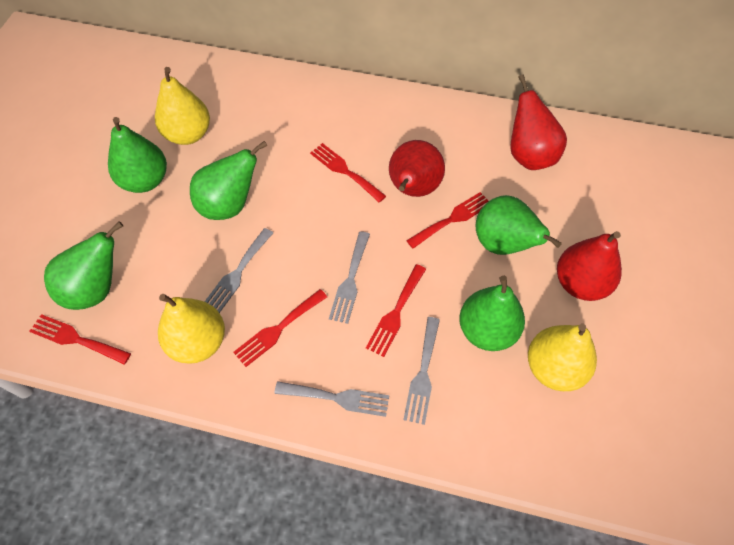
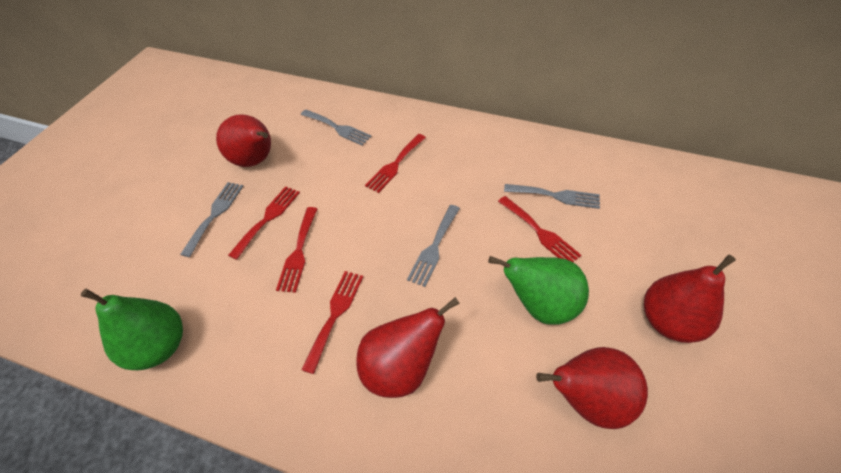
green pear: [44,221,123,310] [108,117,167,193] [190,141,267,220] [459,276,525,351] [476,195,562,255] = 5 -> [81,289,183,370] [488,256,589,325] = 2
red pear: [389,140,445,197] [510,75,567,170] [557,231,622,301] = 3 -> [216,114,271,167] [356,297,460,398] [536,347,648,429] [644,255,736,343] = 4
yellow pear: [155,67,210,145] [158,294,225,364] [528,324,597,391] = 3 -> none = 0

